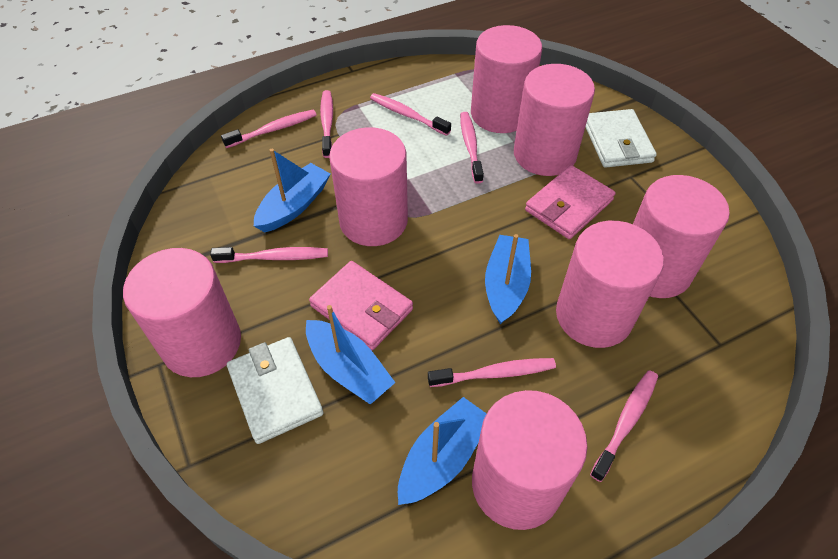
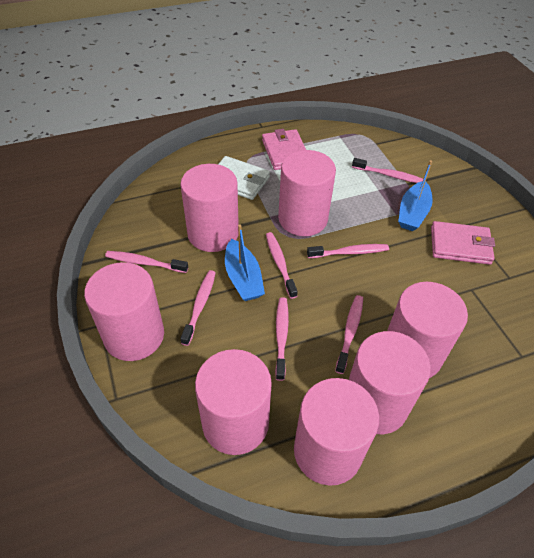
blue boat: [254,149,330,232] [306,305,396,405] [398,397,487,505] [485,234,531,324] = 4 -> [225,224,265,301] [398,160,433,231] = 2
white wallet: [227,337,323,444] [586,109,657,168] = 2 -> [218,156,270,200] = 1

